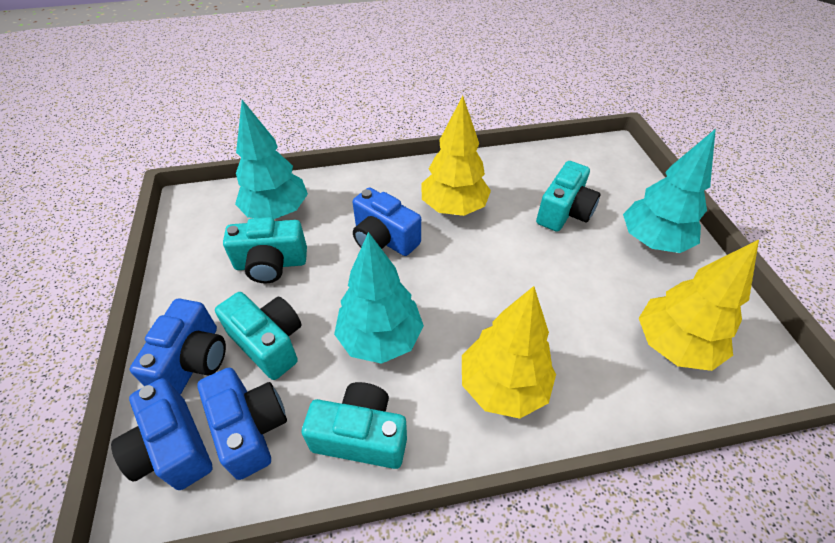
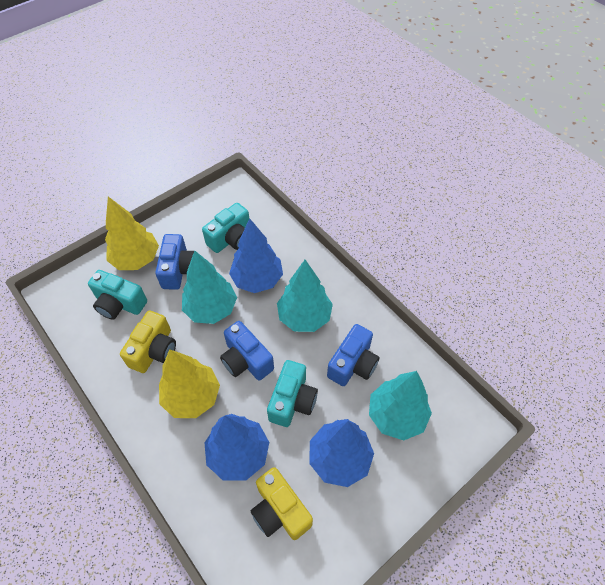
blue camera: [111,378,213,490] [130,299,226,395] [197,368,287,480] [353,188,421,256] = 4 -> [155,234,194,290] [220,321,274,381] [327,324,380,386] = 3
blue tree: none = 0 -> [204,414,269,480] [229,218,283,293] [309,419,374,487] = 3
turquoise camera: [215,292,301,380] [223,217,307,283] [301,382,407,469] [536,161,601,232] = 4 -> [88,270,147,320] [202,203,249,253] [267,360,318,427] = 3
yellow camera: none = 0 -> [120,310,176,373] [251,467,313,540] = 2
yellow tree: [421,96,491,216] [462,286,556,419] [639,240,759,371] = 3 -> [105,197,159,270] [159,349,220,418] = 2

